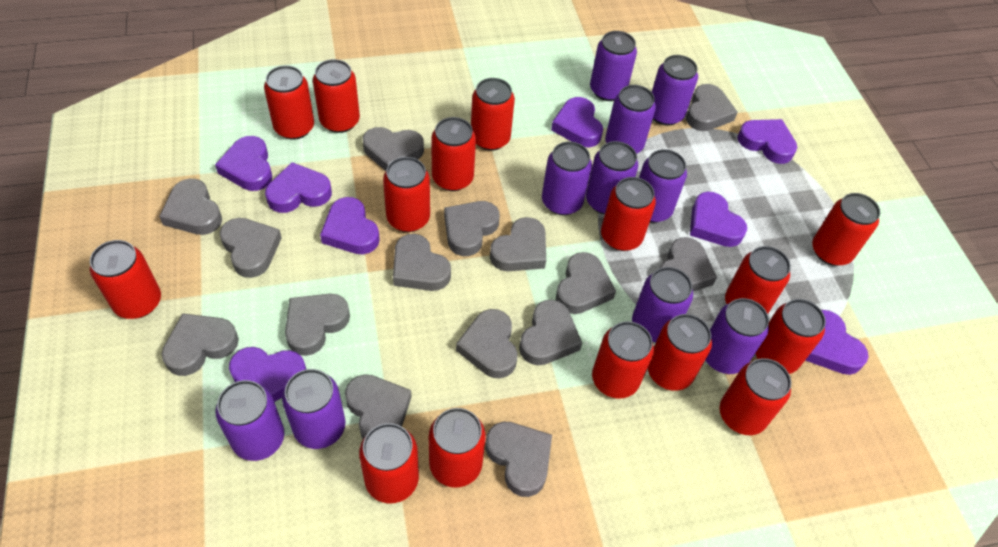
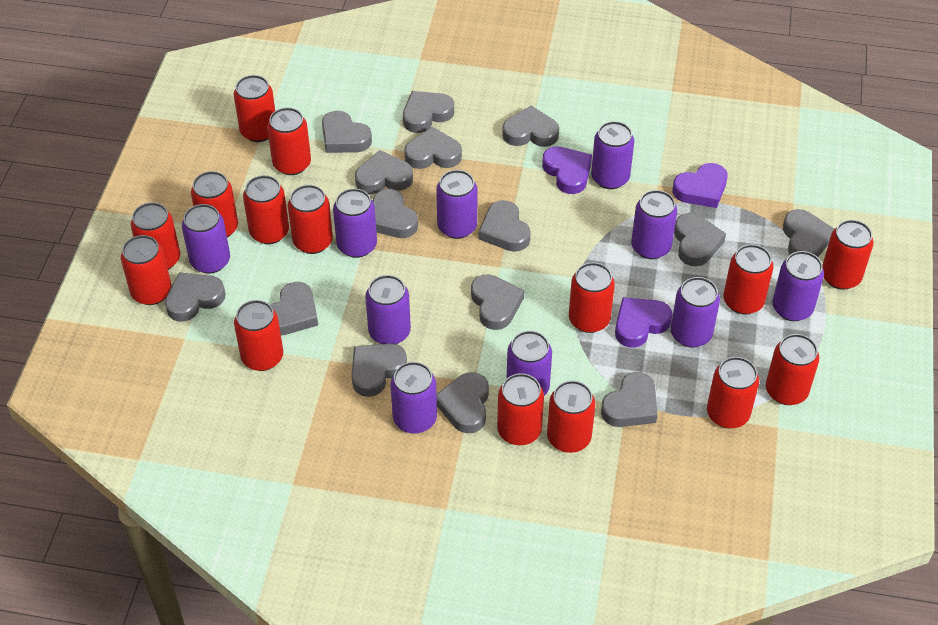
purple heart: [215,136,272,191] [229,347,306,402] [265,162,332,213] [320,197,380,254] [551,97,603,147] [690,192,747,247] [737,119,797,164] [805,310,869,375] = 8 -> [542,146,592,194] [615,297,672,347] [673,163,727,208] = 3

